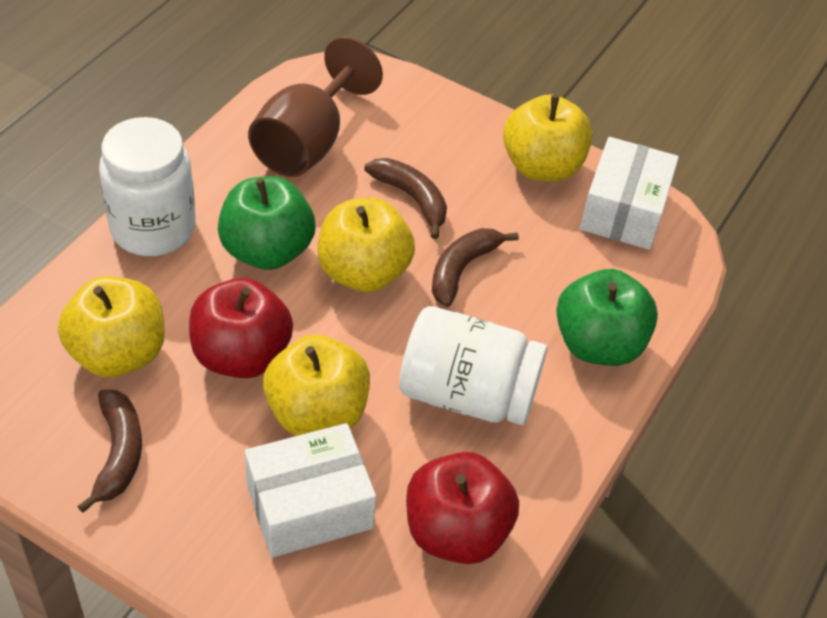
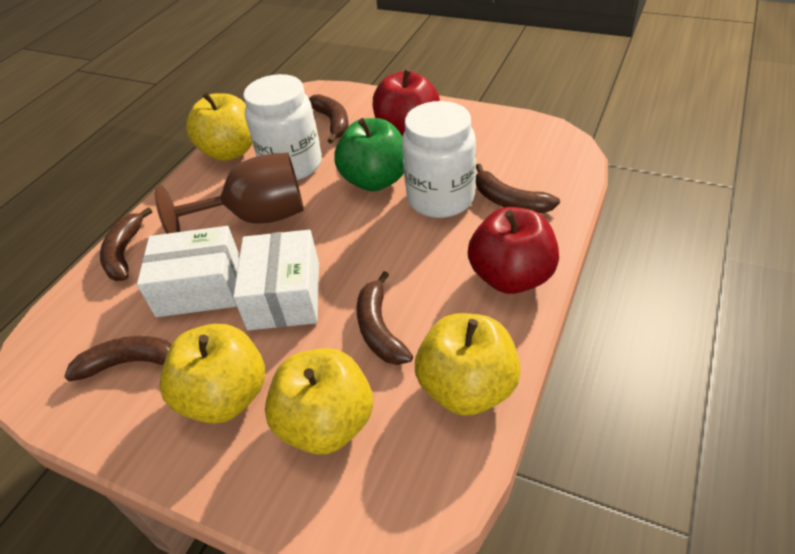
brown banana: [77,390,142,513] [364,158,447,239] [432,228,519,307] = 3 -> [64,336,171,381] [100,207,152,281] [309,94,349,144] [356,271,413,365] [476,164,560,213] = 5
green apple: [218,176,315,270] [556,269,658,366] = 2 -> [335,118,404,192] = 1

